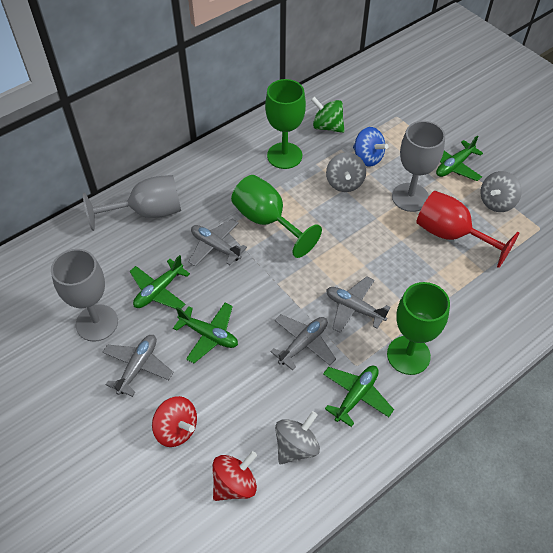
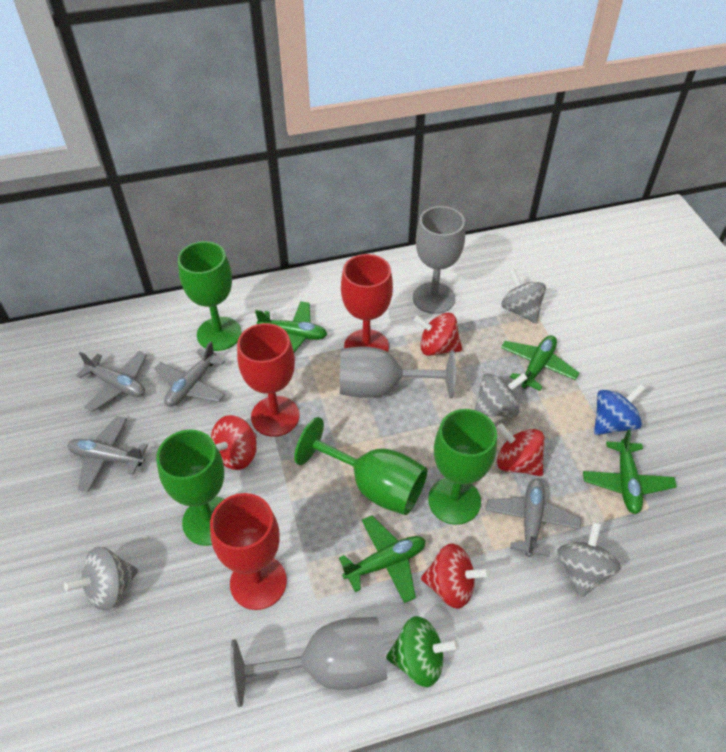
green goblet: [231,175,322,258] [265,79,306,169] [387,282,450,375] = 3 -> [156,429,224,546] [178,241,242,351] [294,417,428,515] [428,409,497,525] = 4
grey spinning top: [275,411,320,464] [326,152,366,192] [481,171,522,212] = 3 -> [64,546,138,611] [475,373,528,417] [502,269,546,324] [557,522,621,598] = 4
red goblet: [416,191,519,268] = 1 -> [210,493,287,610] [237,323,300,437] [341,254,393,352] = 3
red spinning top: [152,396,197,447] [212,451,257,501] = 2 -> [211,415,257,470] [414,313,462,356] [421,543,490,609] [497,423,545,476] = 4

